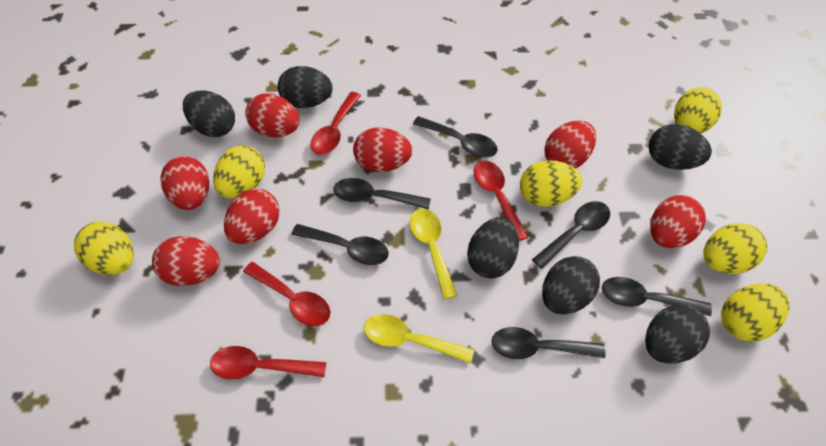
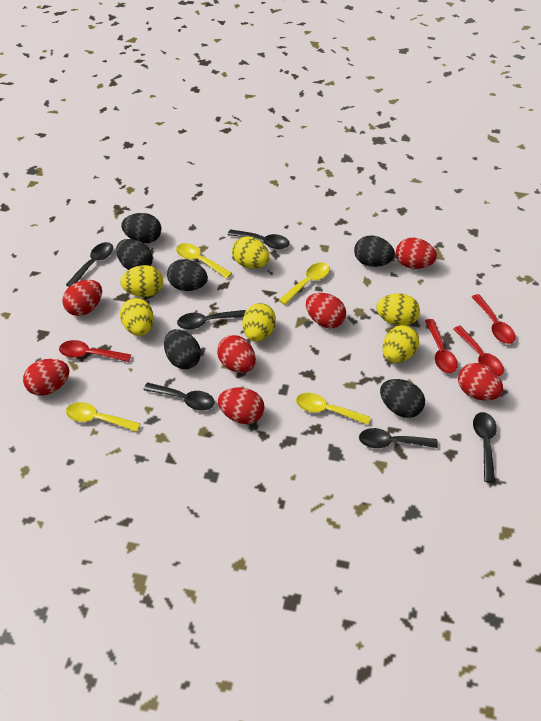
yellow spoon: [364,314,474,364] [410,208,458,300] = 2 -> [66,402,141,432] [176,243,232,278] [279,262,330,305] [296,393,371,425] = 4

